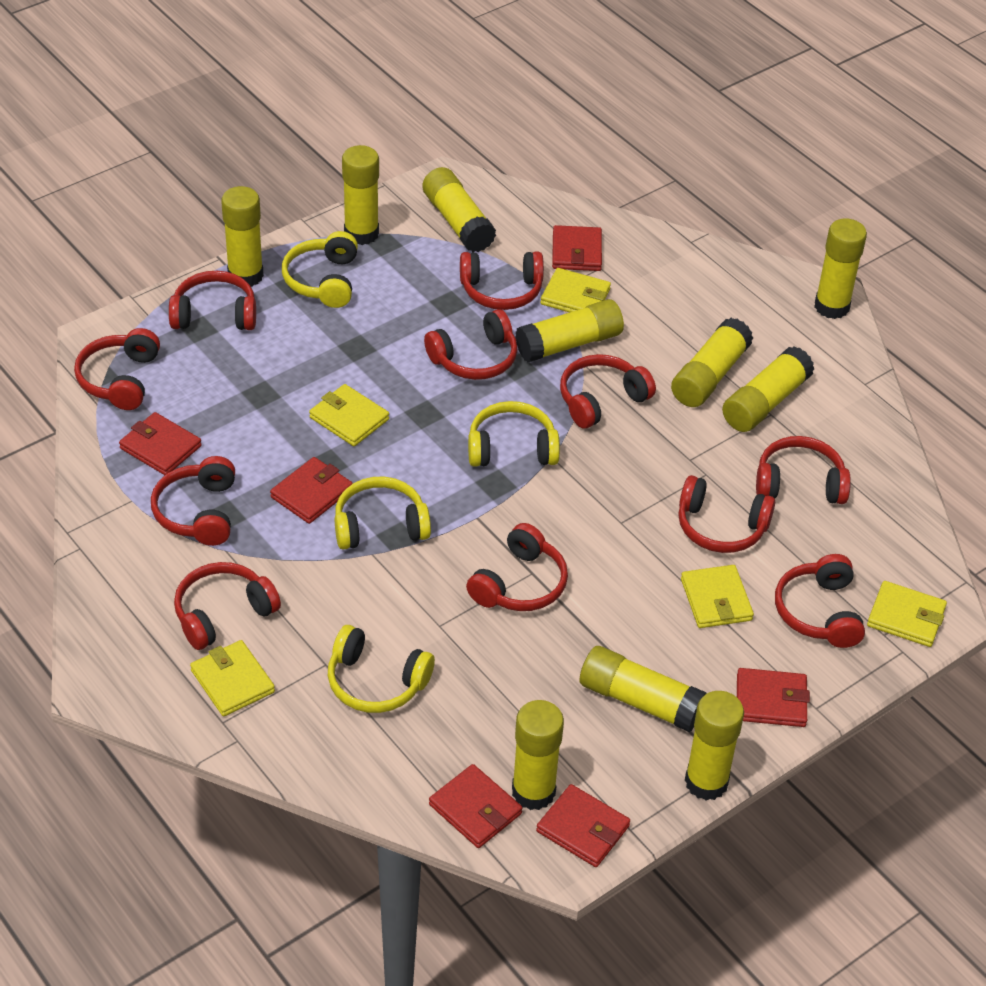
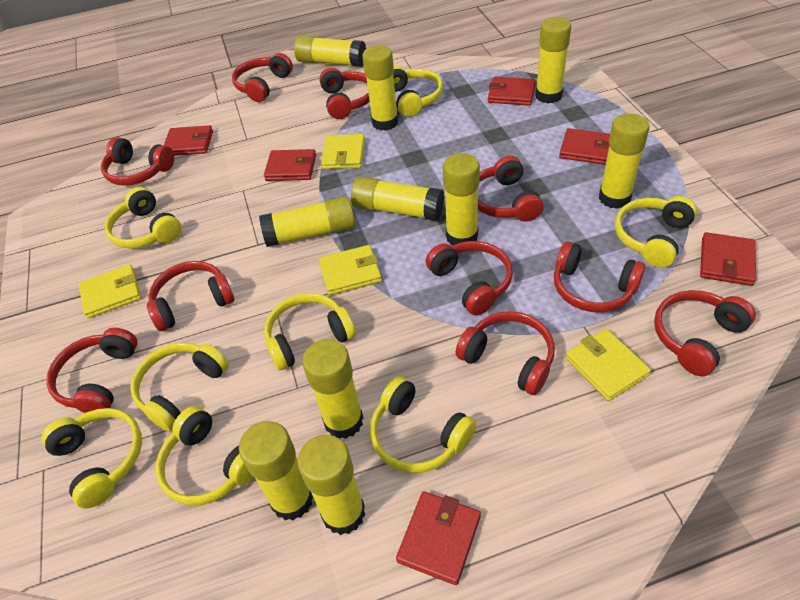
red headphones: [74,328,160,410] [151,456,235,546] [169,271,256,330] [174,562,281,650] [424,309,518,380] [460,252,544,310] [466,523,568,611] [560,354,656,429] [678,475,775,553] [756,436,851,504] [775,554,865,648] = 11 -> [46,328,137,413] [101,137,174,186] [147,261,235,331] [232,53,293,102] [319,68,370,119] [426,241,513,316] [456,311,555,395] [478,156,544,222] [554,241,645,312] [654,290,756,376] = 10
yellow headphones: [282,231,358,308] [328,625,435,713] [335,477,431,550] [468,401,560,467] = 4 -> [41,408,142,509] [105,187,181,249] [130,343,229,431] [156,406,254,505] [264,293,356,370] [370,376,476,473] [393,66,443,117] [615,196,697,268] = 8
yellow wallet: [190,640,275,717] [309,384,389,446] [540,268,611,312] [681,565,754,628] [867,581,947,647] = 5 -> [79,264,141,318] [319,245,382,295] [321,134,365,169] [565,329,651,401] = 4

